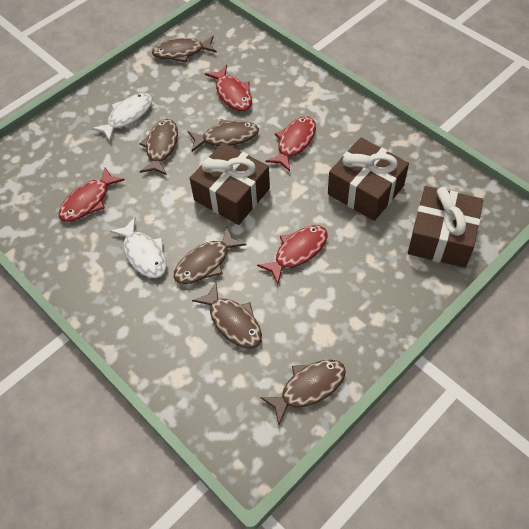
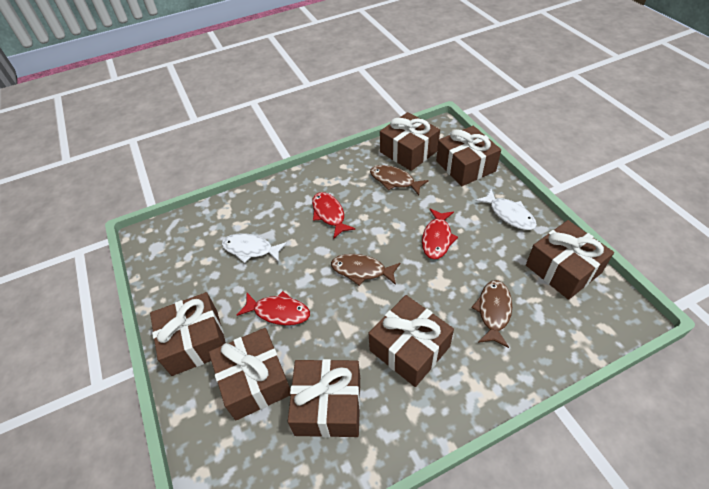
brown fish: [139,119,178,175] [152,35,217,62] [174,227,247,284] [188,119,259,152] [192,283,262,348] [260,360,346,425] = 6 -> [331,254,401,286] [370,165,429,195] [471,280,512,348] = 3
brown gift: [189,142,270,225] [328,137,409,221] [408,186,483,268] = 3 -> [150,292,226,376] [209,328,291,421] [288,359,360,437] [369,295,454,387] [380,112,440,171] [436,126,501,186] [526,220,614,300] = 7
red fish: [59,167,125,222] [205,65,252,111] [257,225,327,284] [265,116,316,171] = 4 -> [237,291,310,325] [312,192,356,238] [422,208,458,259] = 3

